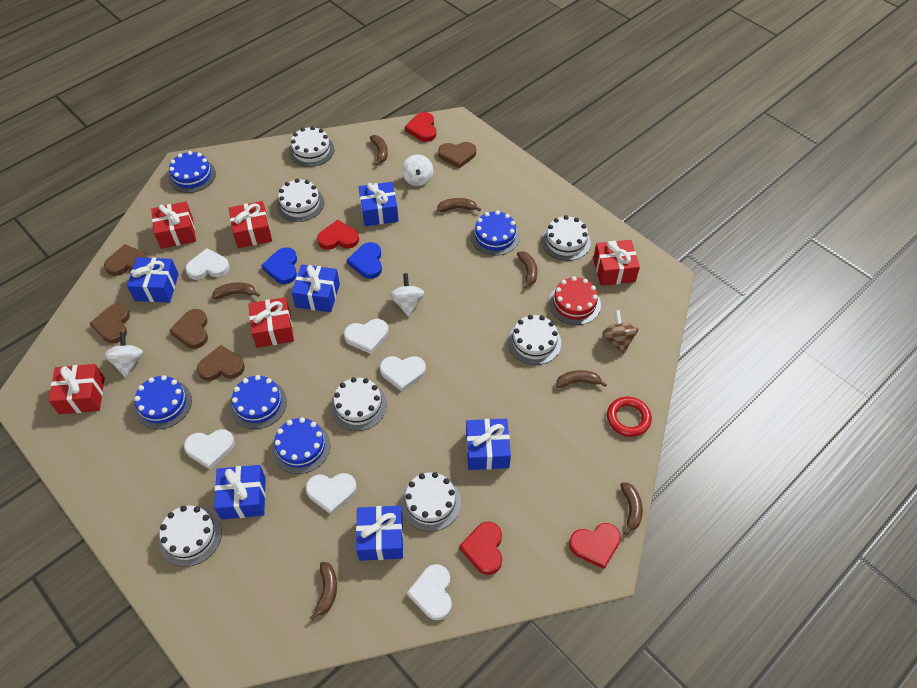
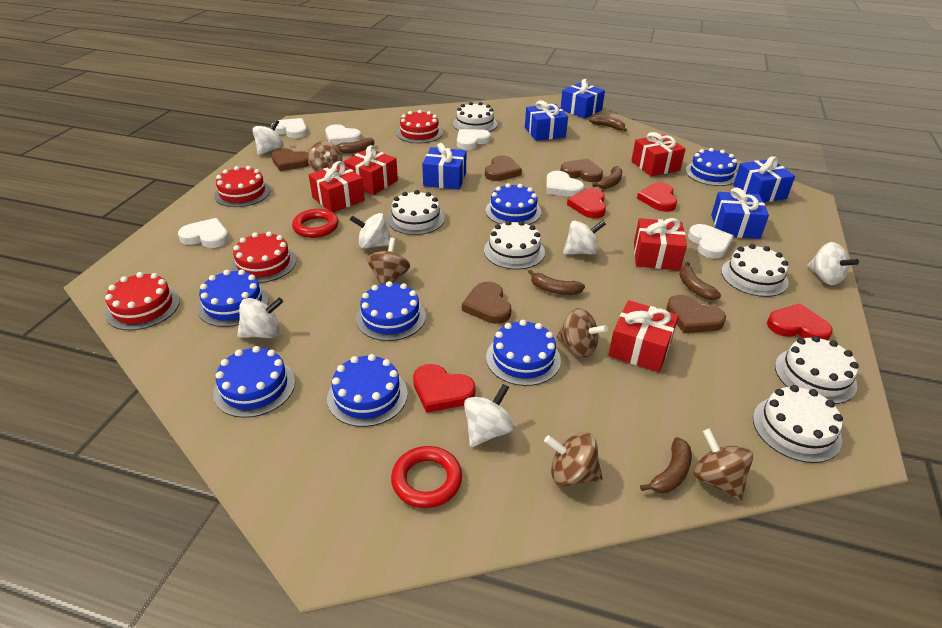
blue cake: [134,375,192,429] [168,151,216,193] [230,375,287,429] [272,417,330,474] [471,210,520,256] = 5 -> [197,270,269,327] [213,346,295,418] [327,354,408,427] [356,281,426,341] [486,183,541,225] [486,320,561,386] [686,148,737,186] = 7
blue gift: [127,257,179,303] [214,465,266,520] [292,264,340,312] [356,506,403,561] [359,182,399,226] [466,419,511,470] = 6 -> [422,143,466,190] [525,100,568,141] [561,79,605,119] [711,187,769,239] [733,156,795,202] = 5
blue heart: [261,247,297,284] [347,242,382,279] = 2 -> none = 0
brown banana: [212,282,260,299] [310,562,337,620] [370,135,388,166] [437,198,481,212] [517,251,538,289] [556,370,607,388] [620,482,643,535] = 7 -> [336,138,374,153] [528,270,585,295] [589,115,627,132] [592,166,622,189] [640,437,692,493] [679,262,721,300] = 6
brown spinning top: [602,310,638,355] = 1 -> [307,141,342,172] [367,238,410,285] [544,432,603,486] [556,308,608,357] [694,428,753,501] = 5
red cake: [549,276,601,325] = 1 -> [105,272,180,330] [214,166,271,207] [231,231,296,283] [397,110,443,143] = 4
red ring: [607,397,652,437] = 1 -> [292,209,339,238] [391,446,462,508] = 2
white cake: [159,506,222,567] [276,179,324,222] [289,126,334,167] [330,377,387,431] [400,472,461,531] [508,315,561,365] [541,215,591,261] = 7 -> [387,190,445,235] [453,102,498,132] [484,220,545,270] [721,244,789,297] [753,385,843,463] [775,336,859,404] = 6
white spinning top: [104,332,143,377] [390,273,425,316] [402,154,433,186] = 3 -> [237,298,283,338] [253,119,284,155] [350,213,392,249] [464,384,514,447] [563,220,606,255] [807,242,859,285] = 6

